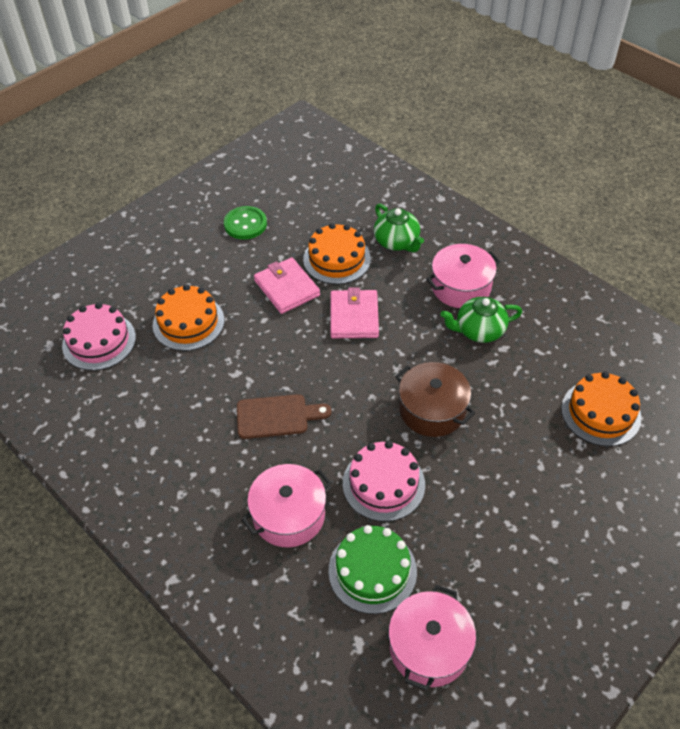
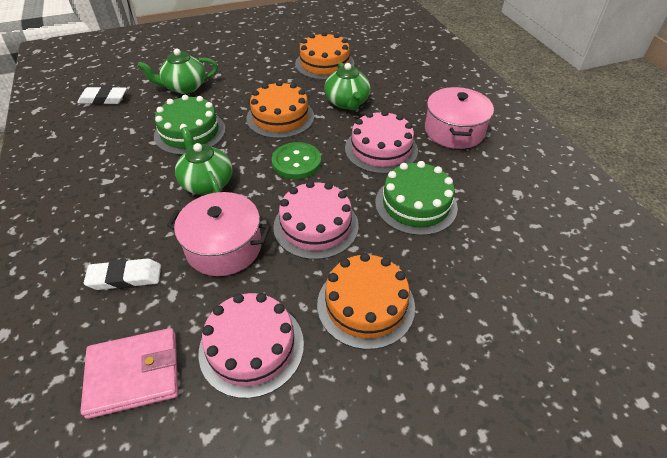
brown cutting board: [237,394,331,439] = 1 -> none = 0
brown pot: [395,362,475,437] = 1 -> none = 0
green cake: [328,525,417,614] = 1 -> [154,95,225,155] [375,161,458,236] = 2
green teapot: [374,204,424,253] [440,297,522,343] = 2 -> [138,49,218,94] [175,127,232,195] [324,62,371,110] = 3
pink cake: [62,303,136,371] [343,441,425,522] = 2 -> [199,293,304,399] [273,181,359,260] [345,110,418,174] = 3
pink pot: [241,464,331,547] [388,585,476,691] [426,244,501,308] = 3 -> [167,192,270,276] [425,87,494,149] = 2
pink wallet: [254,257,320,314] [330,287,379,338] = 2 -> [80,328,178,419] = 1
white eraser: none = 0 -> [78,86,127,105] [84,258,161,290] = 2

